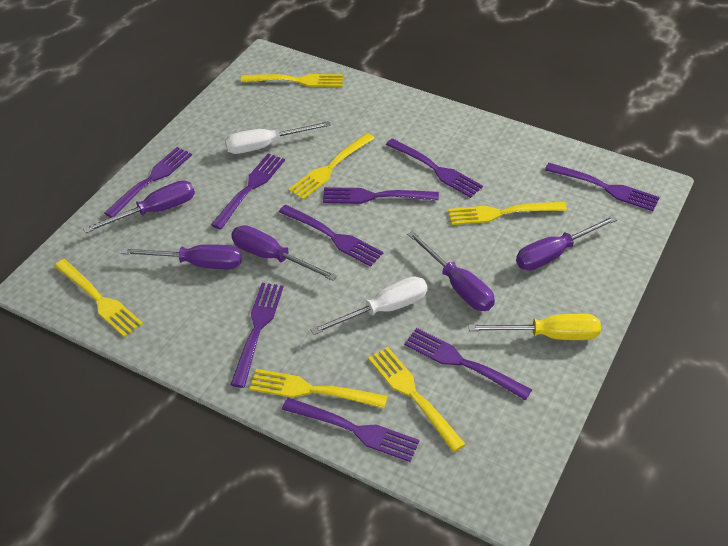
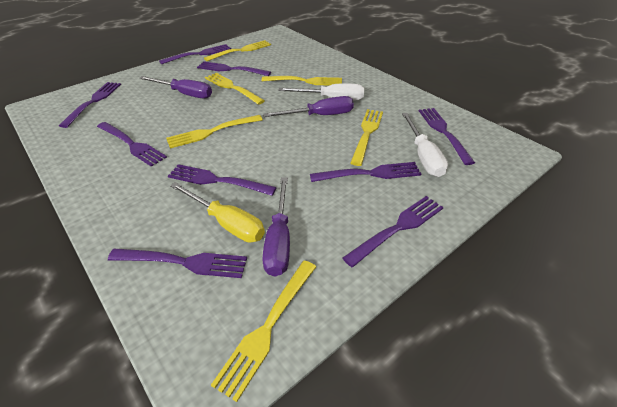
purple screwdriver: [83,180,195,233] [121,244,242,269] [231,225,337,281] [407,231,495,311] [516,215,617,270] = 5 -> [140,76,212,99] [262,177,290,276] [263,96,354,117] = 3

